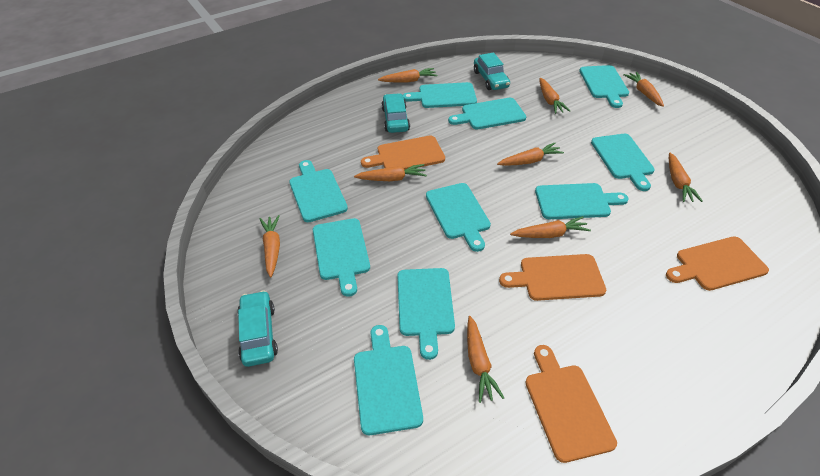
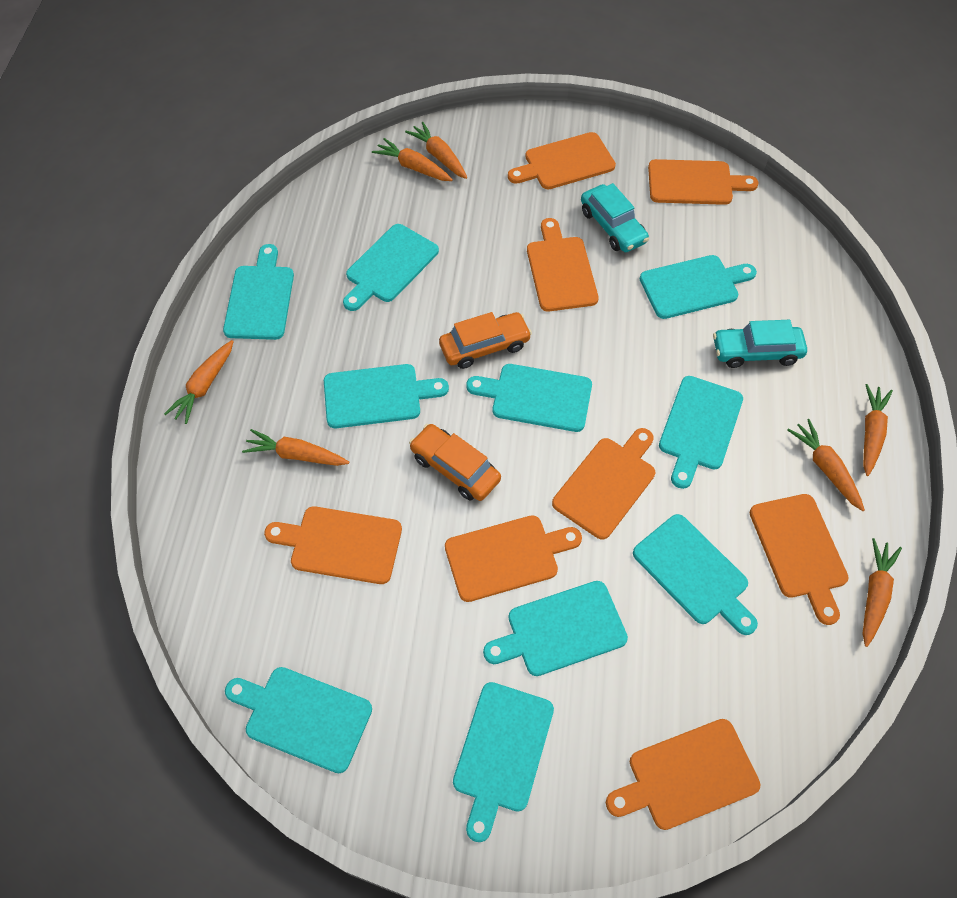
orange car: none = 0 -> [409,424,501,501] [439,312,532,369] = 2
orange carrot: [259,215,280,277] [354,164,427,181] [378,68,437,82] [467,316,504,403] [497,143,564,166] [510,216,591,238] [539,78,570,114] [623,72,664,107] [669,153,702,202] = 9 -> [164,340,234,424] [242,429,349,466] [372,138,453,181] [405,122,467,179] [787,419,865,511] [862,538,902,647] [863,384,893,476] = 7
orange cutting board: [361,136,445,170] [499,254,606,301] [525,345,617,463] [666,237,769,291] = 4 -> [264,506,402,584] [445,515,582,602] [508,132,616,189] [527,218,599,312] [552,428,655,540] [606,719,760,830] [648,159,758,205] [750,494,849,625] = 8
turquoise car: [237,290,278,367] [381,93,410,133] [474,52,510,90] = 3 -> [581,183,649,252] [713,320,807,368] = 2

